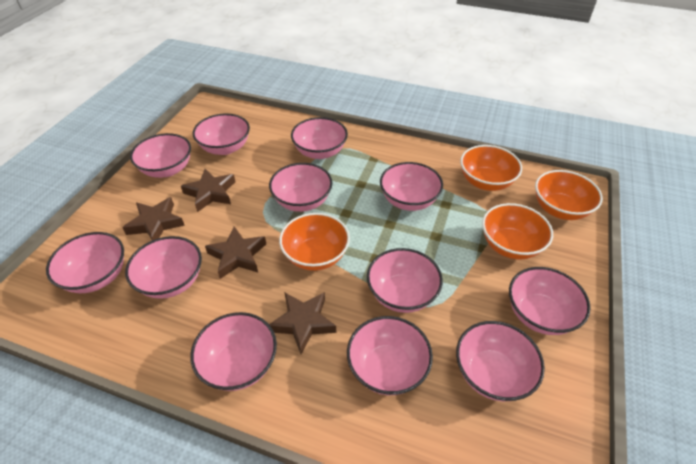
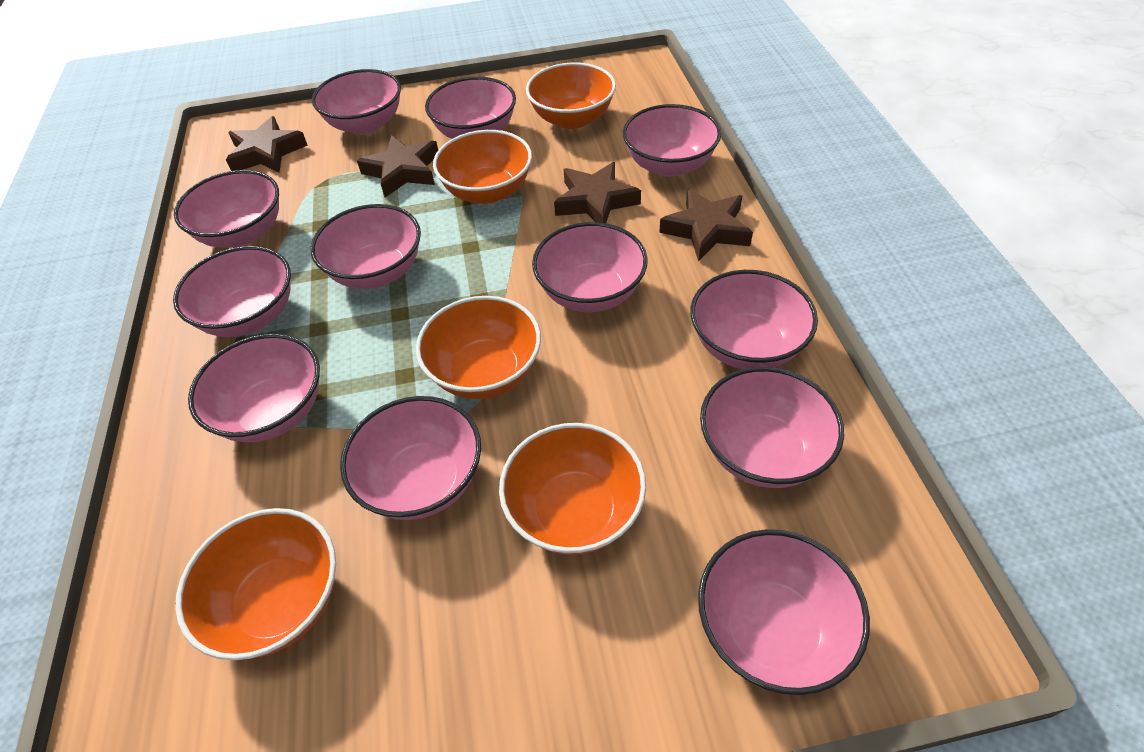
orange bowl: [279,213,350,271] [460,145,522,191] [482,203,553,259] [535,170,603,220] = 4 -> [175,508,336,660] [416,296,541,399] [433,130,532,204] [499,423,646,555] [526,62,616,129] = 5

